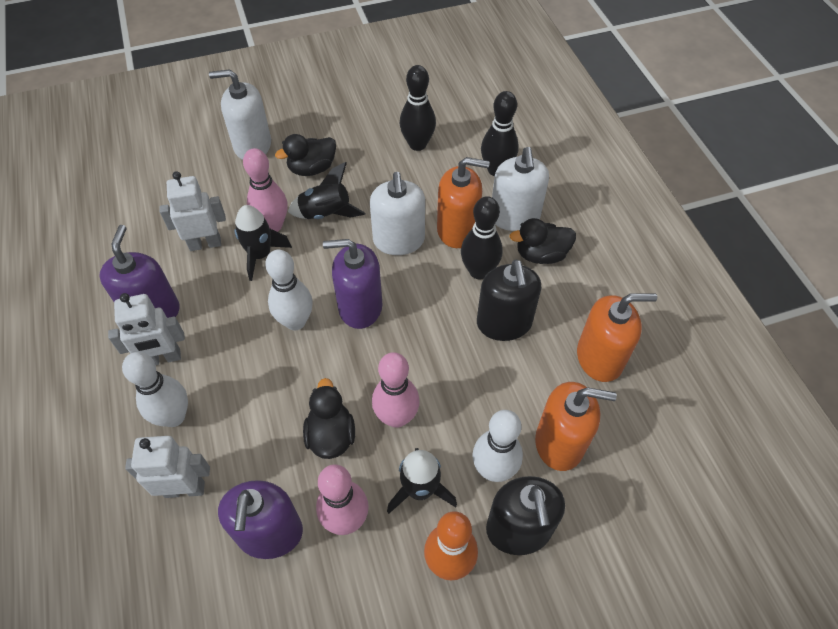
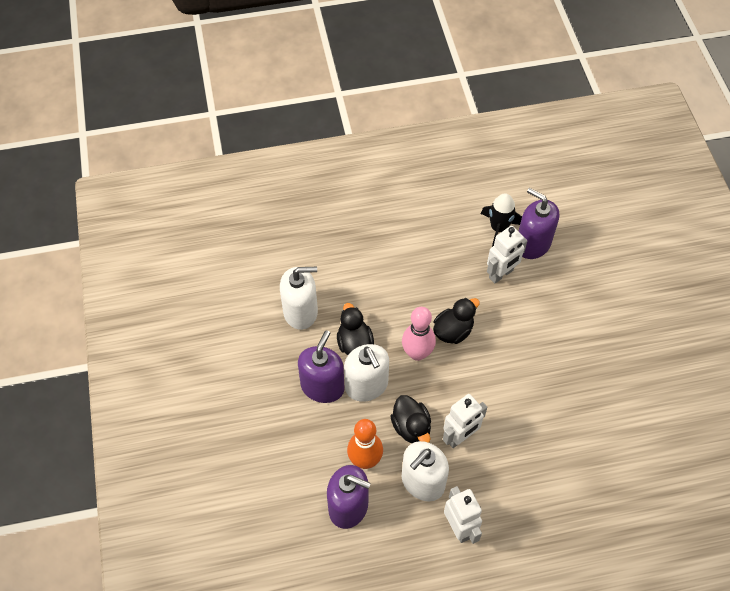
black bowling pin: [400,65,436,151] [461,196,502,279] [481,91,519,176] = 3 -> none = 0
black rocket: [235,205,292,281] [288,162,365,219] [387,448,457,514] = 3 -> [481,194,522,247] = 1
black soap dispenser: [477,259,541,341] [486,476,565,555] = 2 -> none = 0
orange soap dispenser: [437,157,490,248] [535,382,617,471] [577,293,657,382] = 3 -> none = 0
pink bowling pin: [243,148,287,232] [316,464,369,535] [372,352,420,428] = 3 -> [402,307,436,361] = 1
white bowling pin: [122,352,188,427] [265,250,313,330] [472,410,523,482] = 3 -> none = 0

